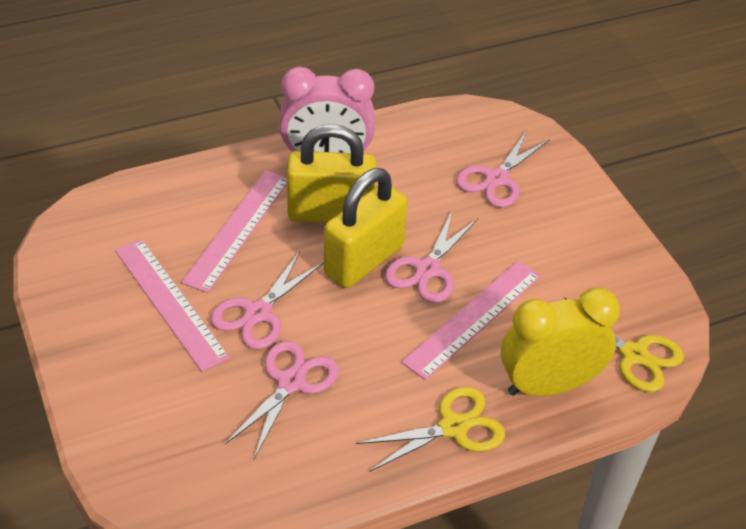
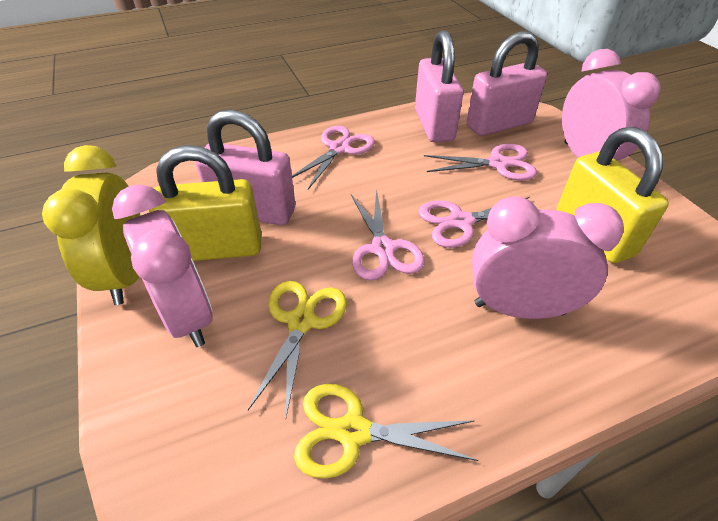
pink clock: [279,67,375,153] = 1 -> [112,184,213,347] [472,196,624,319] [562,49,661,161] = 3
pink padlock: none = 0 -> [196,109,295,225] [415,30,463,142] [466,31,547,136] = 3
pink ruler: [115,239,230,372] [181,170,287,293] [401,261,541,380] = 3 -> none = 0

